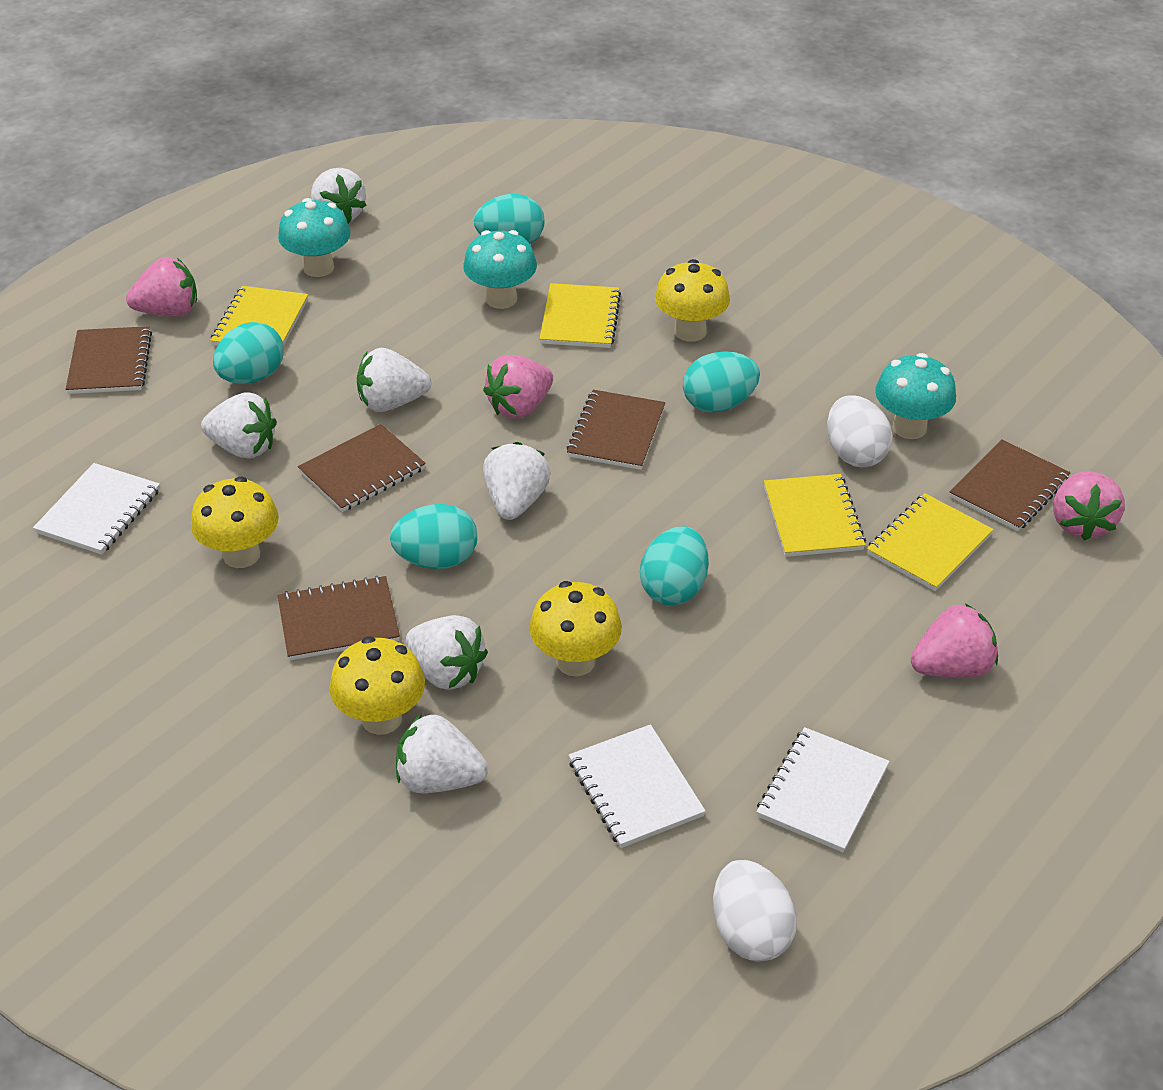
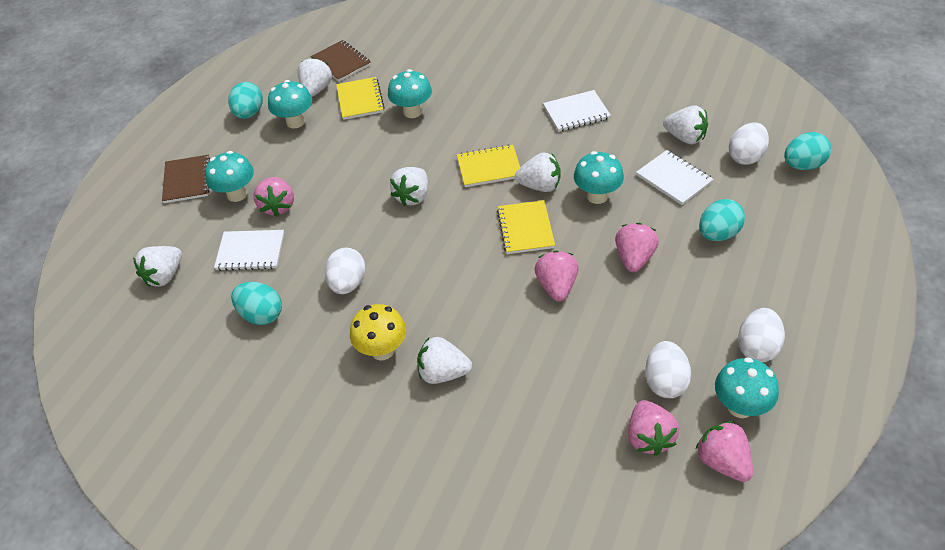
brown notebook: [66,326,152,394] [278,576,400,661] [298,424,426,512] [566,390,665,470] [950,439,1070,531] = 5 -> [162,155,210,203] [310,40,371,81] = 2
pink strawberry: [126,257,197,317] [483,355,553,418] [911,603,998,678] [1053,471,1125,541] = 4 -> [253,177,294,217] [534,251,578,302] [615,223,659,272] [628,400,679,456] [695,421,753,482] = 5
turquoise egg: [213,322,284,384] [390,504,477,569] [474,194,544,244] [640,526,709,605] [683,351,760,413] = 5 -> [228,82,263,119] [231,282,282,325] [699,199,745,241] [784,132,831,170] = 4
turquoise mushroom: [278,198,351,277] [463,230,537,309] [875,353,956,439] = 3 -> [205,151,254,202] [268,80,312,128] [388,69,432,118] [574,151,624,204] [715,357,779,418] = 5
white egg: [713,860,797,961] [827,395,893,467] = 2 -> [325,248,365,294] [645,341,692,398] [729,122,769,165] [738,308,785,362] = 4
yellow mushroom: [191,477,279,568] [330,637,425,735] [529,581,622,677] [655,259,730,342] = 4 -> [350,304,406,360] = 1
yellow notebook: [210,286,308,346] [539,283,621,348] [764,474,866,557] [867,493,994,591] = 4 -> [336,77,385,120] [457,144,520,187] [497,200,555,254] = 3

